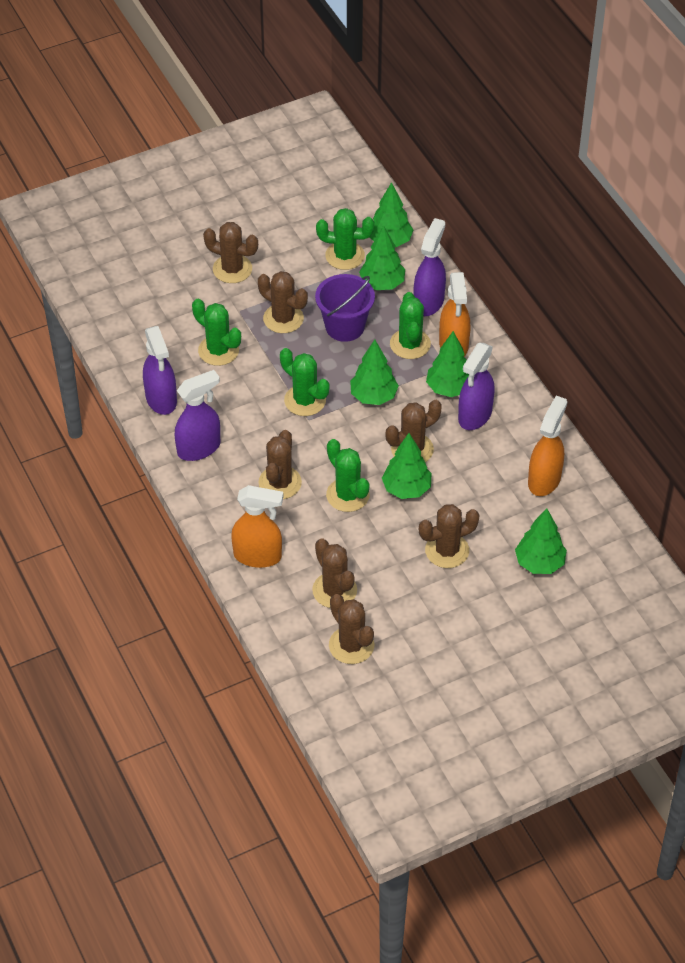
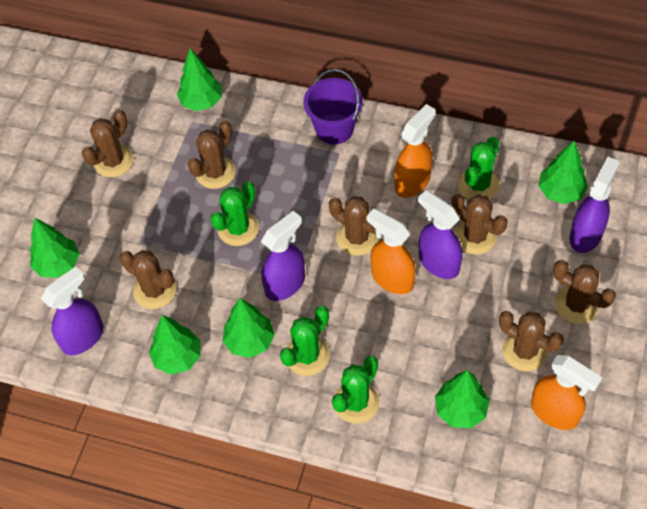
green cactus: [192,299,241,366] [280,348,329,416] [316,208,374,270] [326,439,370,512] [390,292,431,359] = 5 -> [210,182,259,246] [280,306,330,376] [332,356,379,424] [458,137,500,200] = 4

